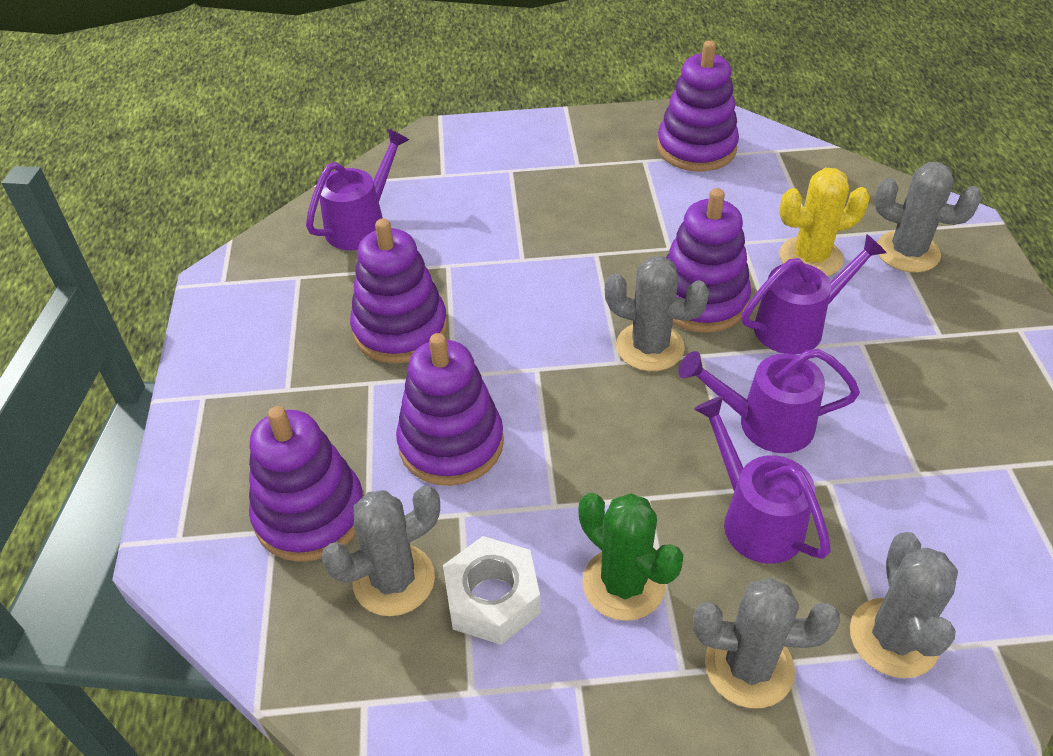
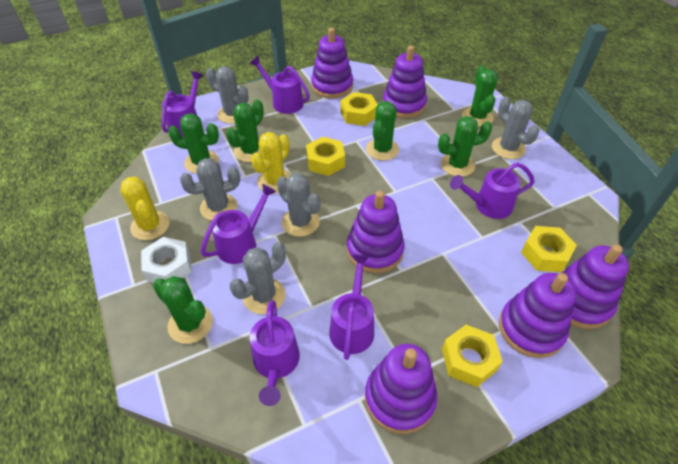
green cactus: [579,493,683,621] = 1 -> [153,276,213,344] [168,113,219,174] [226,99,264,162] [366,101,399,161] [438,116,492,177] [462,65,498,127] = 6
purple stacking toy: [249,406,364,562] [350,218,447,364] [396,333,504,486] [657,40,739,171] [666,188,751,333] = 5 -> [311,28,353,99] [347,191,405,273] [365,344,437,434] [383,46,427,118] [499,273,576,358] [561,244,629,329] = 6
purple watering can: [306,129,409,250] [678,349,860,453] [694,396,831,564] [742,234,886,354] = 4 -> [161,71,204,138] [201,184,276,264] [250,56,310,114] [250,300,300,406] [329,254,374,360] [450,162,535,219] = 6
yellow cactus: [779,168,870,277] = 1 -> [120,176,170,240] [251,132,291,194] = 2
yellow nut: none = 0 -> [306,137,345,176] [341,92,378,126] [442,325,503,387] [521,226,577,272] = 4

